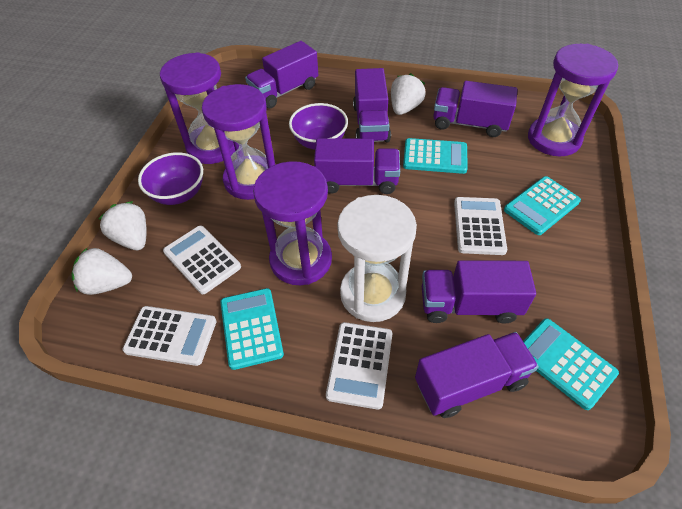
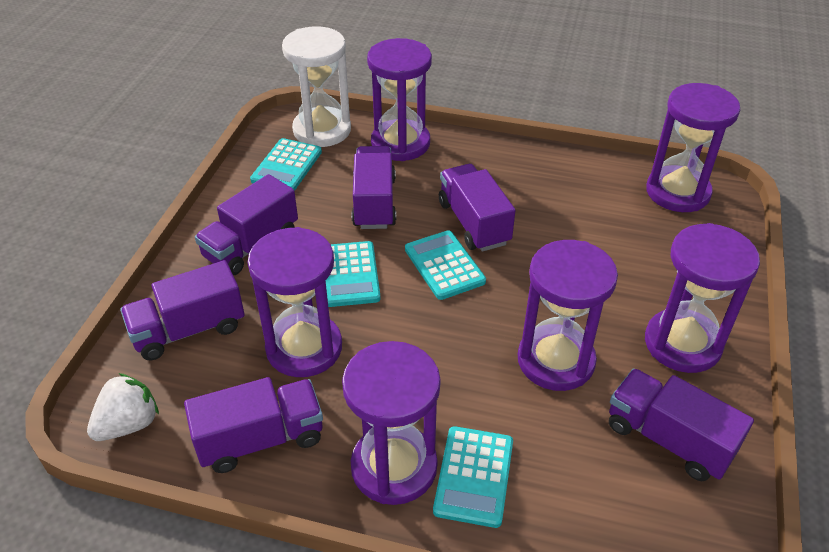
purple bowl: [138,152,203,205] [289,103,348,150] = 2 -> none = 0
purple hourglass: [160,52,235,164] [202,84,275,200] [253,161,332,285] [528,44,618,156] = 4 -> [248,227,342,377] [342,341,441,505] [367,38,432,161] [518,240,618,391] [645,223,760,373] [646,83,740,212] = 6
white calculator: [122,306,216,366] [163,225,241,294] [326,322,392,410] [454,197,507,255] = 4 -> none = 0
white strawberry: [72,248,132,295] [98,201,147,250] [391,73,426,115] = 3 -> [87,373,159,441] = 1

